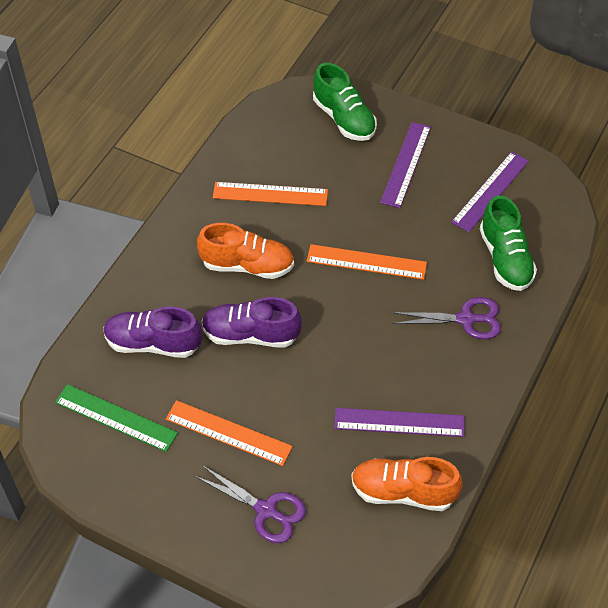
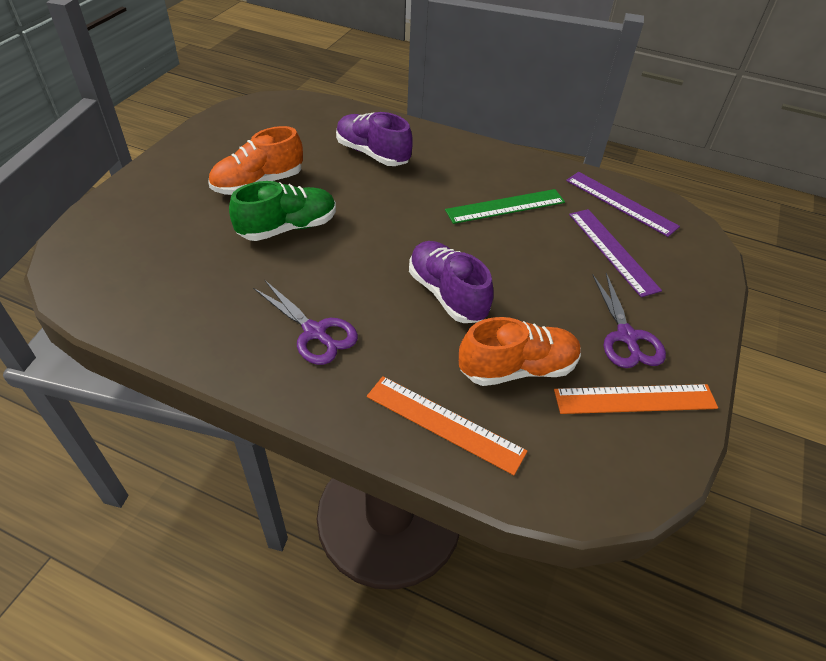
green shoe: [313,63,377,141] [480,196,537,291] = 2 -> [229,181,336,241] = 1
orange ruler: [166,400,293,466] [213,182,328,206] [307,244,427,280] = 3 -> [367,376,527,475] [554,384,718,414] = 2
purple ruler: [334,408,465,437] [380,122,431,208] [451,152,529,232] = 3 -> [566,172,680,237] [569,209,662,297] = 2

